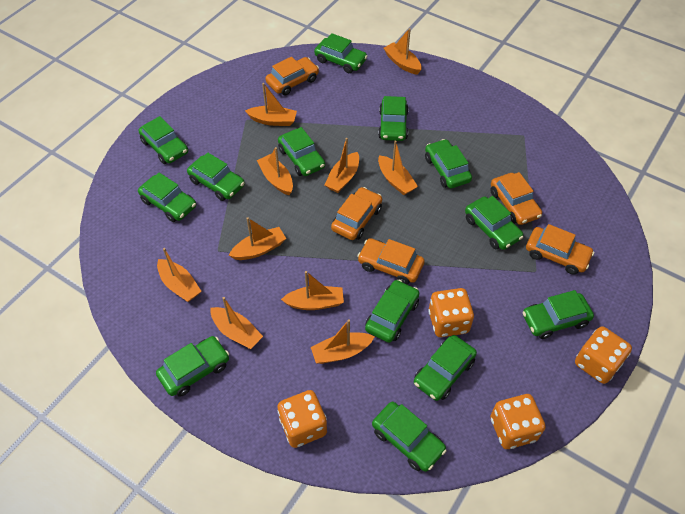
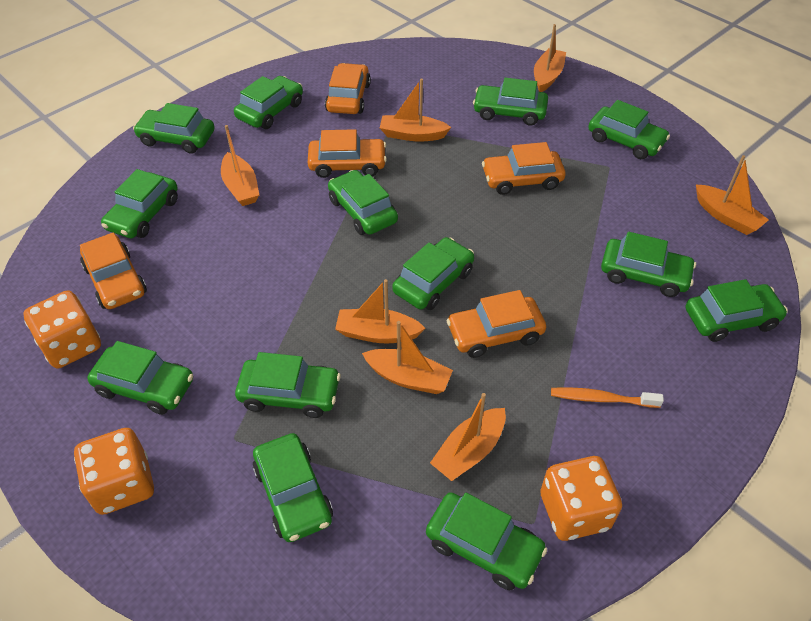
orange boat: [157,248,201,302] [210,297,263,349] [229,217,286,260] [245,83,297,126] [257,147,293,195] [281,271,344,310] [311,319,375,364] [325,138,359,193] [378,141,418,195] [384,28,421,75] = 10 -> [221,125,259,206] [335,279,425,343] [362,321,453,394] [380,79,451,142] [430,393,506,481] [534,24,566,92] [696,155,769,235] = 7
orange dice: [278,390,327,448] [429,288,474,337] [490,394,546,449] [575,326,632,384] = 4 -> [23,290,101,368] [74,428,154,515] [540,456,622,541] = 3
orange toothbrush: none = 0 -> [551,387,664,408] = 1

